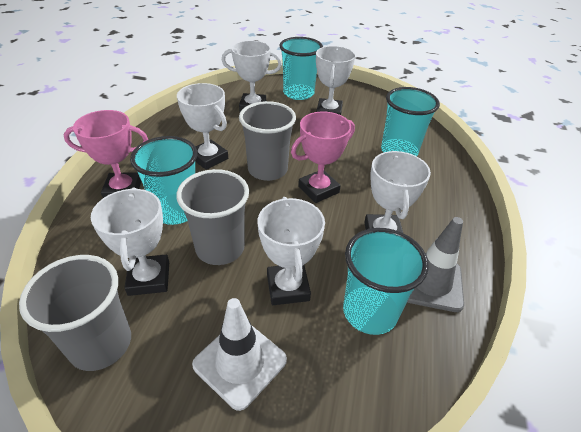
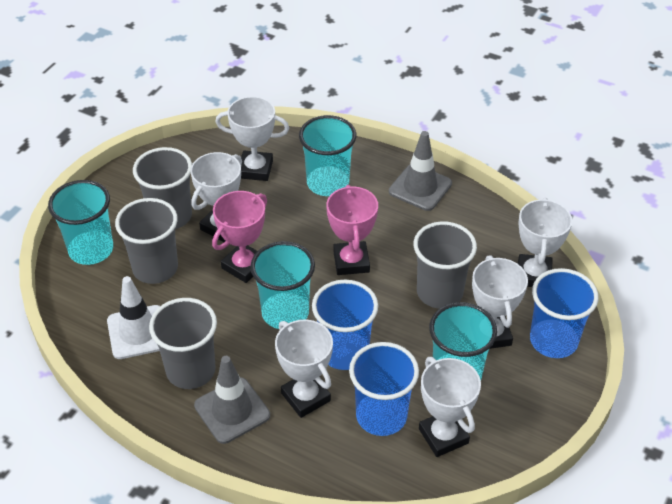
blue cup: none = 0 -> [312,280,378,370] [349,342,419,436] [530,268,599,358] = 3
grey cup: [19,255,131,371] [176,169,249,265] [239,101,296,181] = 3 -> [115,198,178,284] [133,147,192,229] [149,298,217,389] [414,221,477,309] = 4
grey traffic cone: [407,217,464,312] = 1 -> [194,356,270,444] [389,131,452,211] = 2

